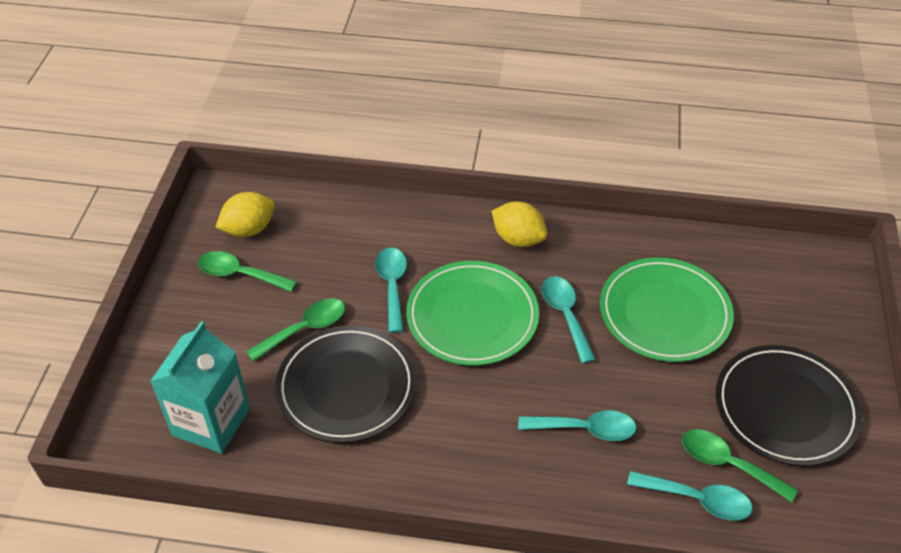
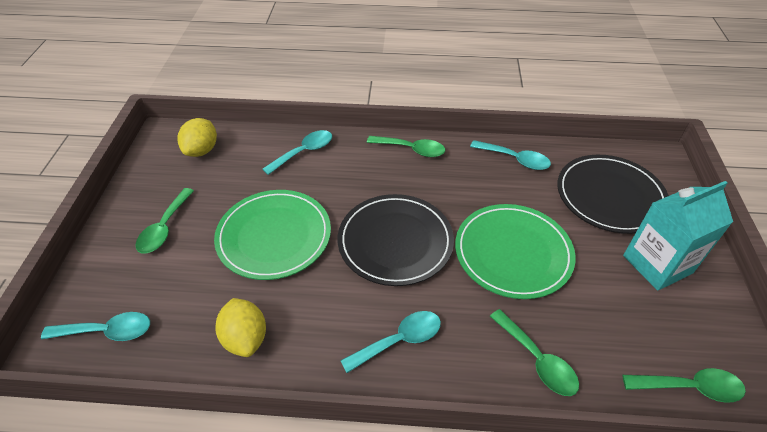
green spoon: [198,251,297,292] [246,299,345,362] [682,429,798,502] = 3 -> [135,188,194,253] [367,136,445,157] [490,309,579,396] [623,368,746,403] = 4

